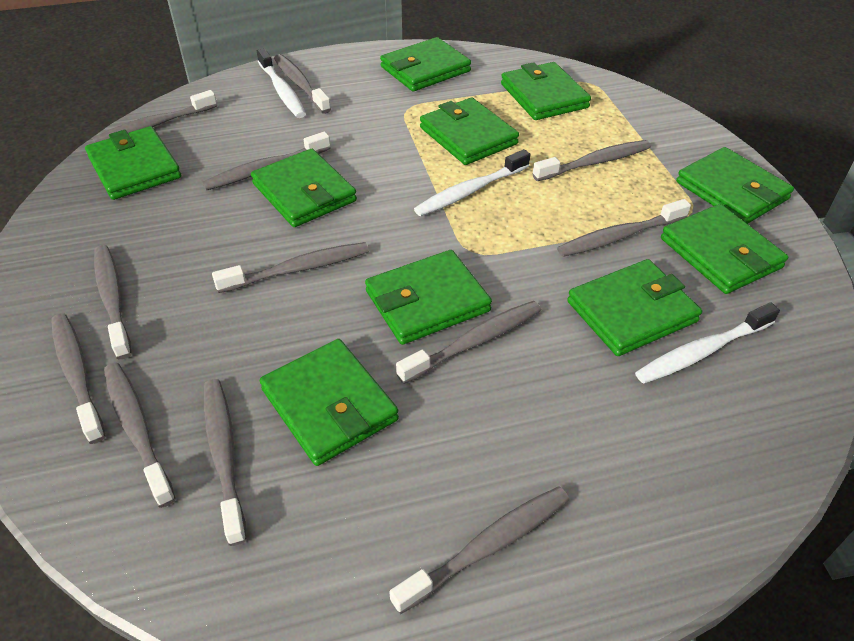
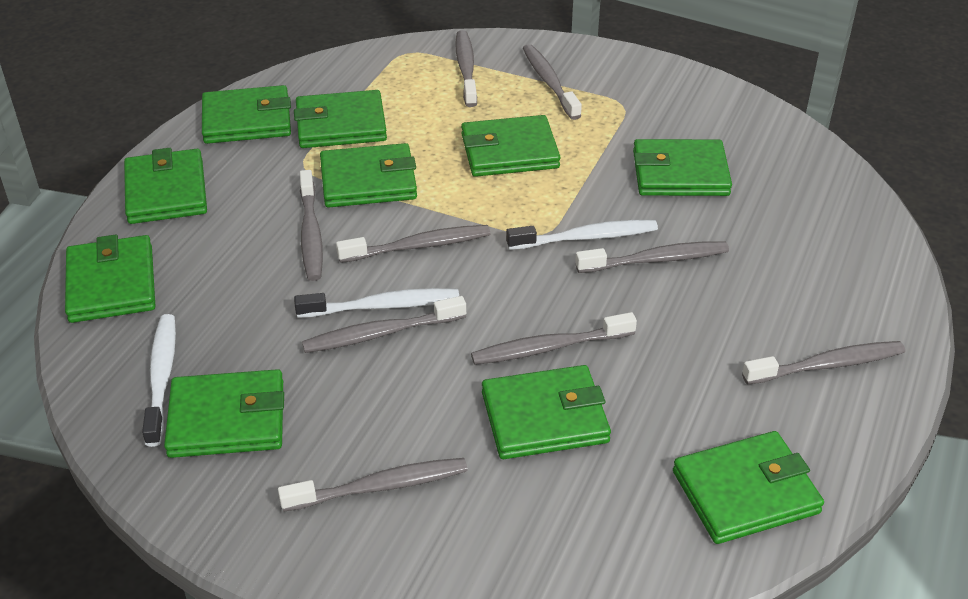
grey toothbrush: [51,313,106,444] [92,90,217,143] [94,245,132,359] [104,363,176,508] [202,131,331,191] [204,379,247,546] [212,242,369,293] [274,54,331,114] [389,486,569,614] [396,301,541,384] [532,140,651,181] [557,199,691,257] = 12 -> [278,458,468,512] [300,170,323,281] [302,296,466,353] [336,225,490,263] [455,30,477,107] [471,312,637,365] [523,44,582,120] [575,241,729,273] [742,341,905,384] = 9

